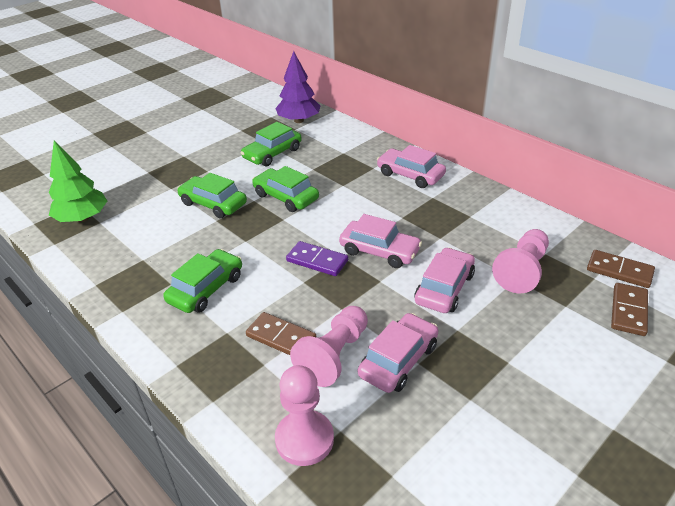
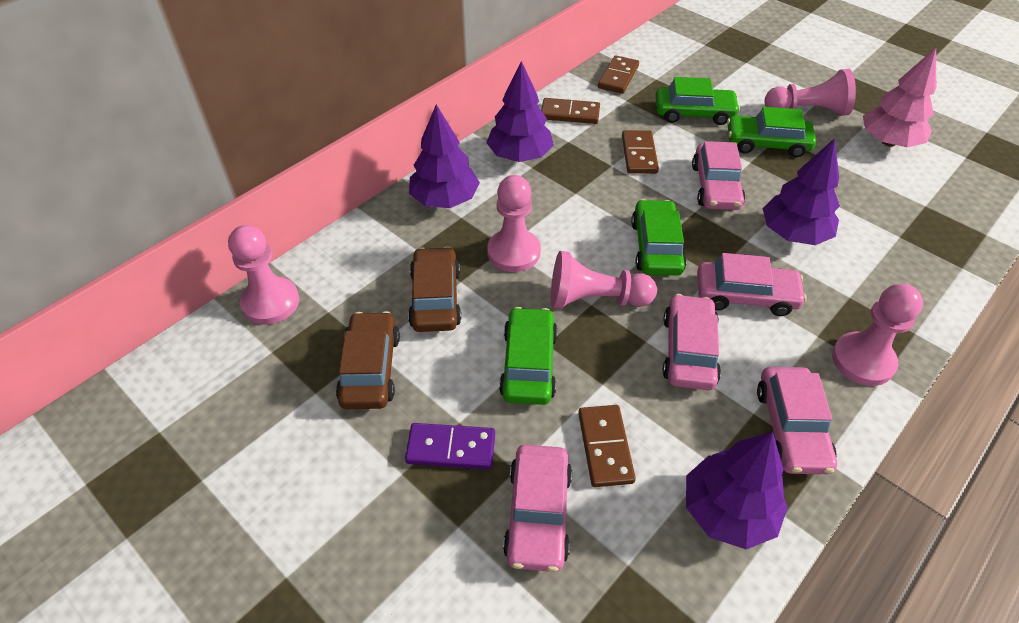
brown car: none = 0 -> [336,311,400,409] [408,246,461,332] = 2
brown domino: [246,312,317,355] [587,250,655,288] [611,283,648,336] = 3 -> [541,98,600,124] [578,405,636,487] [598,55,639,94] [622,130,659,174] = 4
green tree: [49,141,107,222] = 1 -> none = 0
pink car: [339,214,422,268] [358,313,438,393] [377,145,446,188] [415,247,475,313] = 4 -> [503,445,572,572] [663,294,721,390] [692,141,745,210] [697,253,807,316] [757,367,837,474] = 5
pink pawn: [275,365,334,466] [290,306,368,387] [492,229,549,294] = 3 -> [228,225,299,325] [487,175,541,272] [551,251,657,309] [764,69,856,116] [832,284,923,386] = 5
pink tree: none = 0 -> [863,48,936,147] = 1
purple tree: [275,51,320,123] = 1 -> [409,104,480,208] [486,61,554,162] [686,432,788,549] [763,138,840,245] = 4

